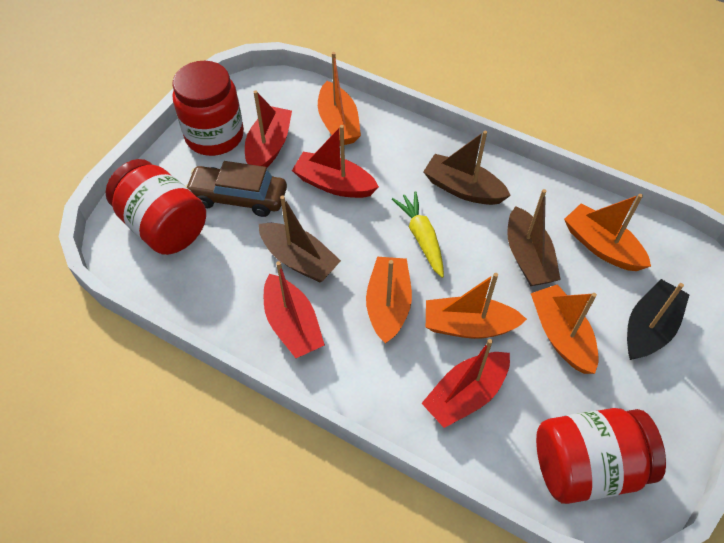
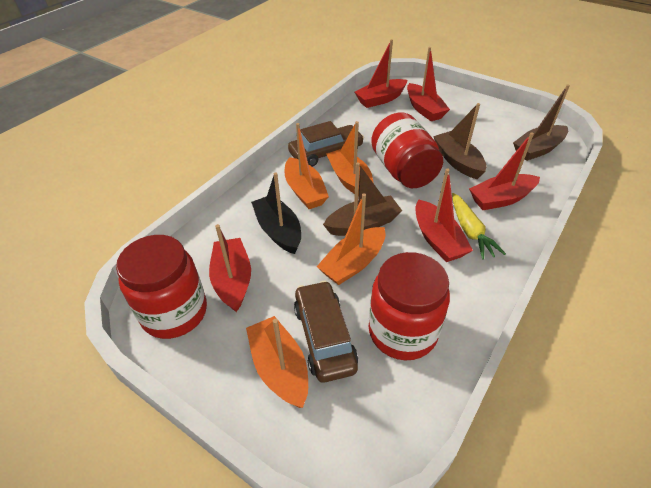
brown car: [186,161,287,217] = 1 -> [288,121,364,167] [294,281,358,383] = 2
orange boat: [318,52,361,145] [366,257,412,344] [426,273,527,339] [531,284,599,374] [564,194,651,271] = 5 -> [246,316,308,408] [285,123,329,209] [317,193,386,285] [326,121,373,196] = 4
red boat: [245,90,292,167] [264,261,325,358] [292,125,379,198] [422,339,510,428] = 4 -> [209,224,251,312] [355,39,407,108] [407,47,450,121] [415,168,473,262] [469,132,540,210] = 5

